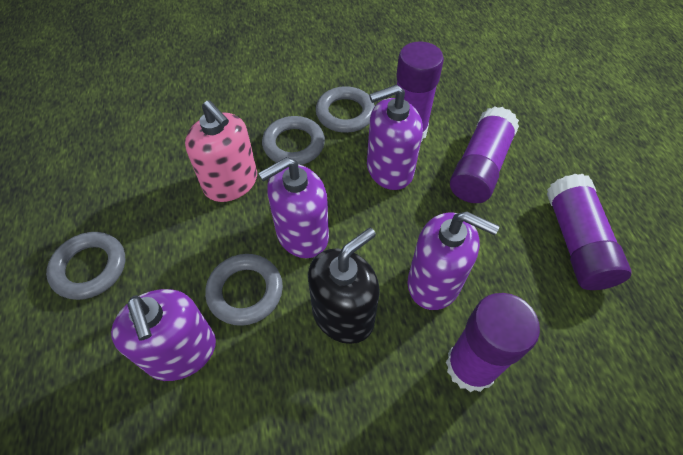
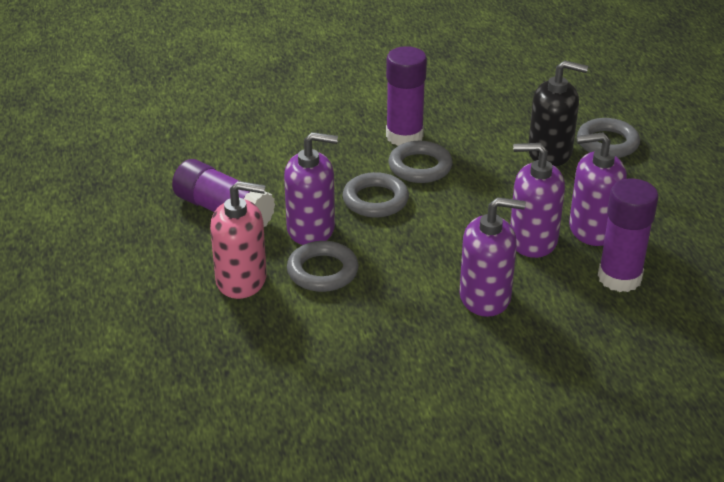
purple glue stick: [395,42,444,142] [446,293,540,392] [450,106,519,203] [547,174,631,290] = 4 -> [172,159,275,227] [386,46,427,146] [598,178,659,292] = 3

